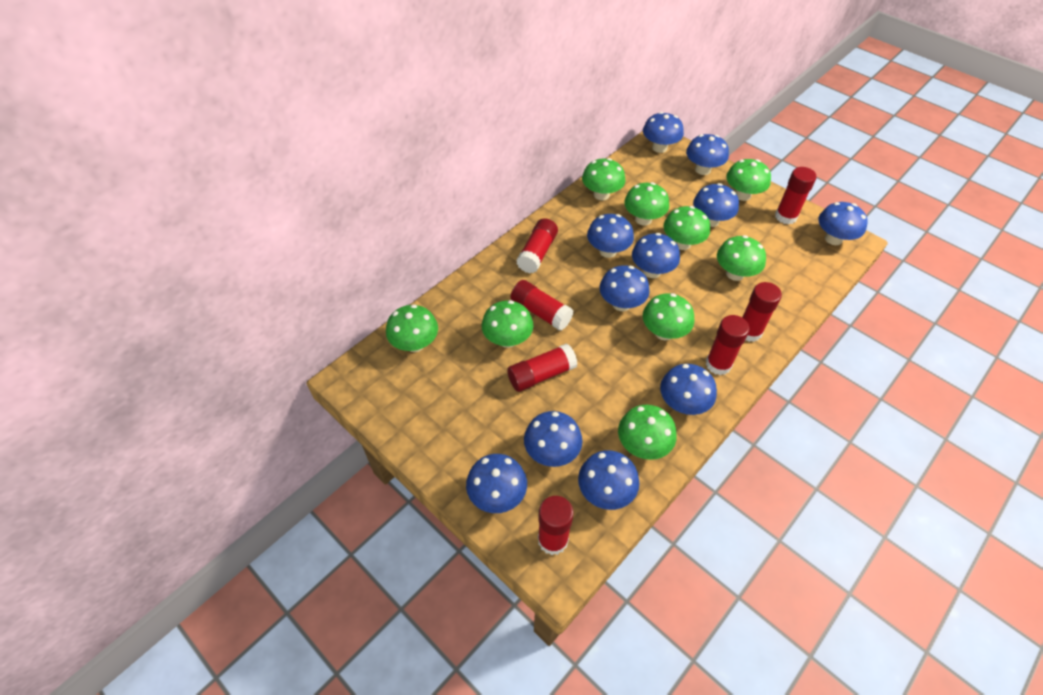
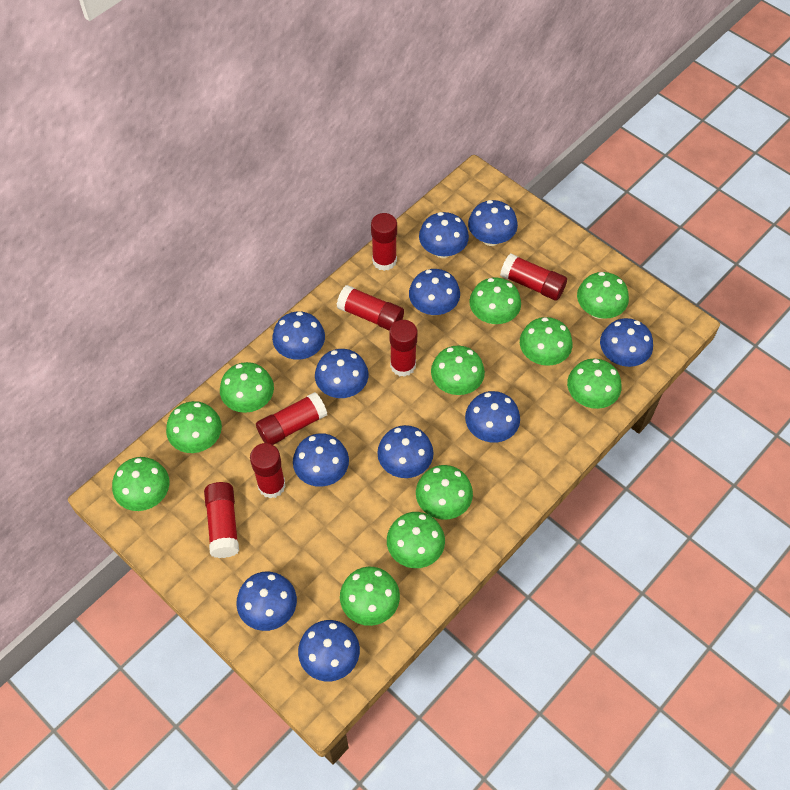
green mushroom: [386,304,438,352] [482,300,533,348] [582,158,625,200] [618,405,677,460] [624,182,669,225] [643,293,694,341] [664,206,710,250] [717,235,766,281] [726,159,771,201] = 9 -> [112,457,170,511] [166,401,222,453] [220,362,274,413] [340,567,400,626] [387,512,445,568] [416,465,473,520] [431,346,485,395] [469,278,521,324] [520,317,572,366] [567,359,622,409] [577,272,629,319] = 11

